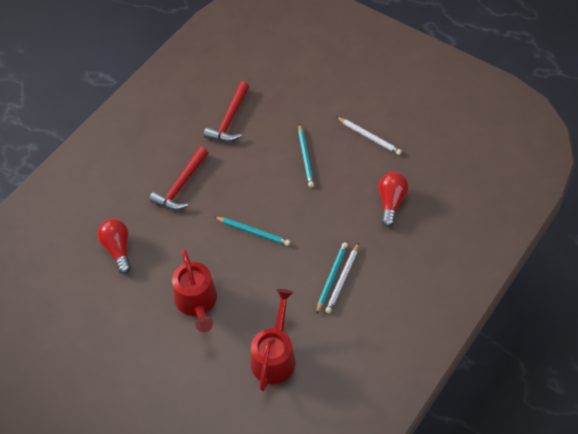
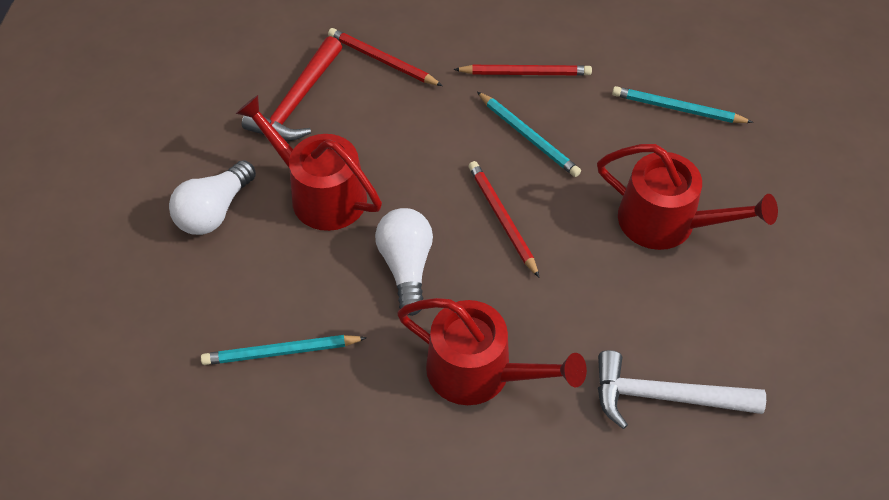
red hammer: [150,147,208,210] [204,81,249,142] = 2 -> [242,36,342,141] = 1
red light bulb: [98,219,131,274] [378,172,409,227] = 2 -> none = 0
red pencil: none = 0 -> [328,28,443,86] [454,65,592,76] [468,161,539,277] = 3
red watering can: [172,249,217,332] [251,289,296,391] = 2 -> [236,95,382,231] [397,298,587,405] [597,144,778,250] = 3
white hammer: none = 0 -> [598,350,766,429] = 1
white light bulb: none = 0 -> [169,160,256,235] [375,208,433,316] = 2
white pencil: [325,243,359,313] [337,117,402,155] = 2 -> none = 0

